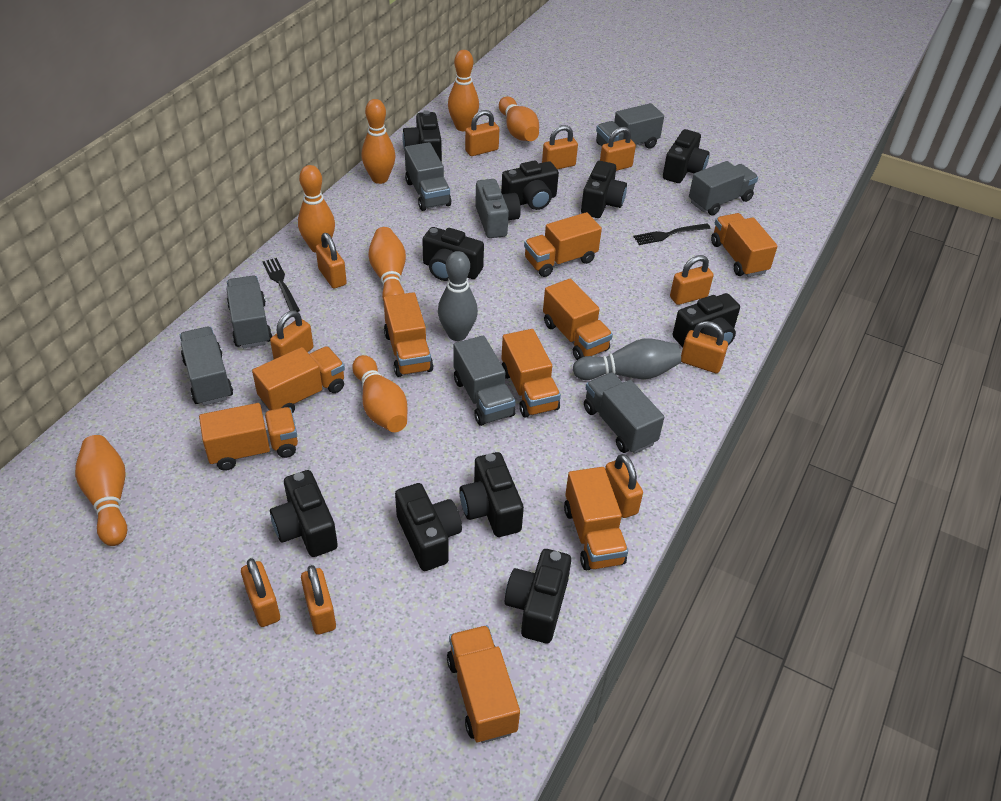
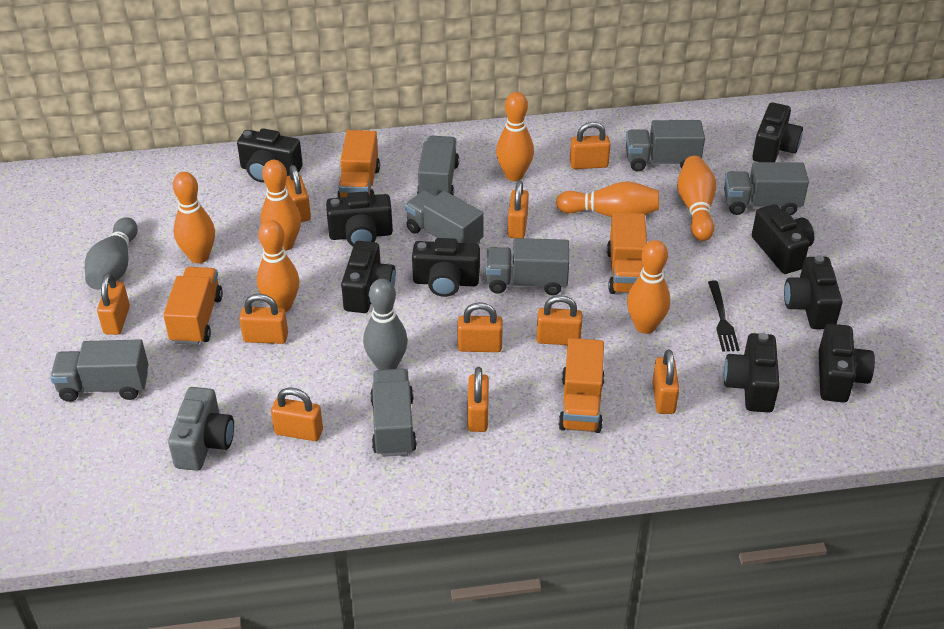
black camera: [270,470,338,557] [395,483,462,571] [403,110,442,162] [422,227,484,281] [459,452,524,537] [501,160,559,210] [505,549,571,643] [581,161,627,218] [663,129,710,183] [673,293,740,347] = 10 -> [237,128,303,183] [326,191,393,246] [341,241,396,313] [412,238,480,297] [724,333,780,413] [752,102,803,162] [752,204,814,274] [784,255,843,329] [819,324,875,403] = 9
black fork: [262,258,300,312] [633,223,711,245] = 2 -> [708,280,740,352] = 1
orange truck: [199,403,298,471] [252,346,345,414] [384,292,434,377] [447,625,520,743] [501,329,561,418] [524,212,602,277] [543,278,613,360] [564,467,628,570] [711,213,778,277] = 9 -> [163,267,223,345] [337,130,380,198] [559,338,605,433] [607,213,647,294] = 4

